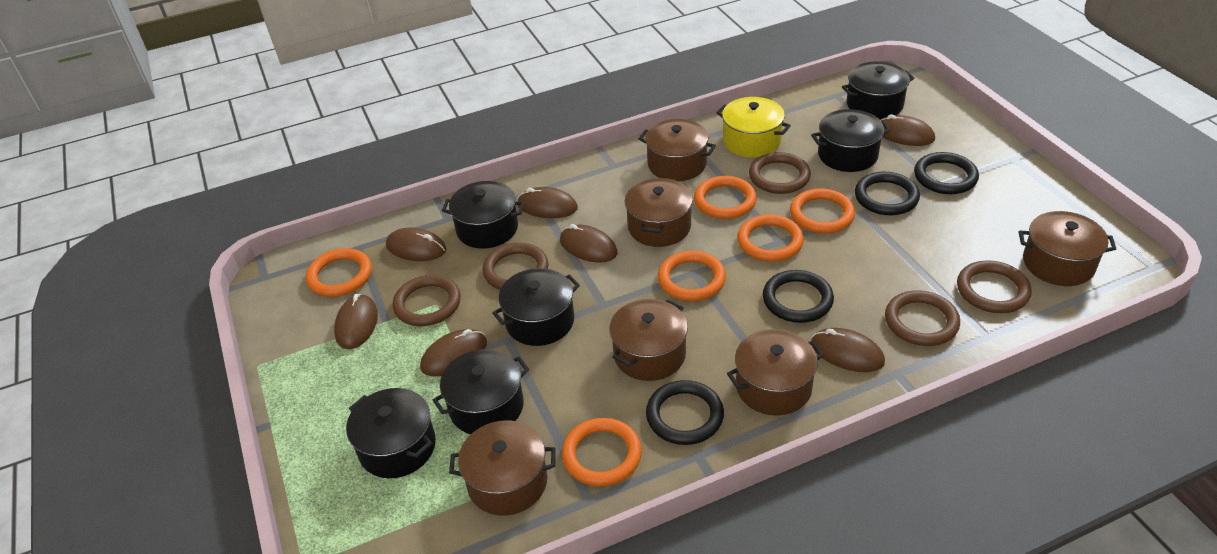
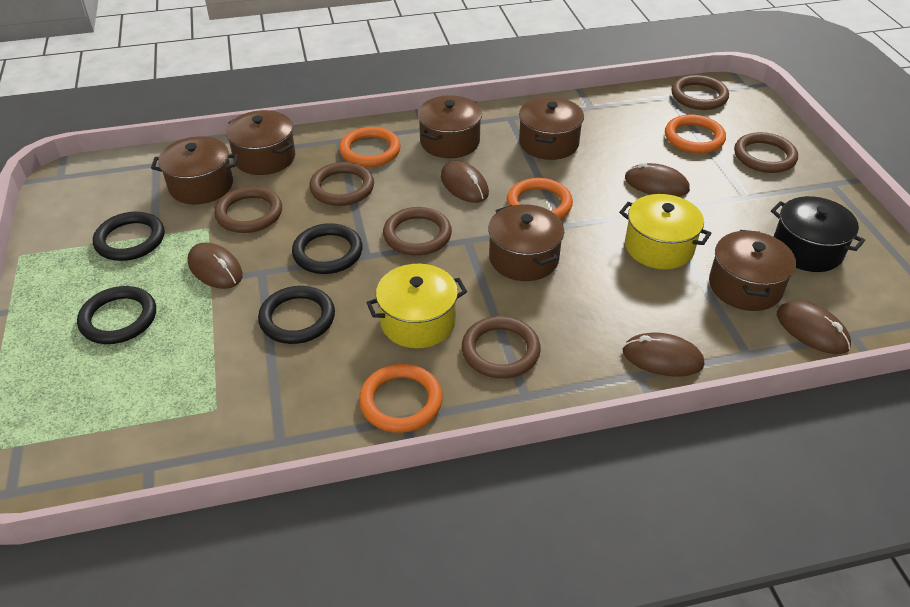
black pot: [346,388,436,478] [433,349,529,434] [442,181,525,249] [492,268,580,346] [811,109,891,172] [842,62,914,120] = 6 -> [771,196,865,272] = 1
brown mouse: [334,294,378,349] [386,227,446,261] [420,329,487,376] [518,187,578,218] [560,224,617,263] [811,328,885,372] [880,115,935,146] = 7 -> [187,242,243,289] [441,161,489,203] [623,333,704,376] [625,163,690,197] [777,301,851,354] = 5
brown ring: [393,275,461,326] [483,243,549,290] [749,152,811,194] [885,290,960,346] [957,260,1032,313] = 5 -> [214,186,282,233] [309,162,374,206] [383,207,452,256] [462,316,541,379] [672,75,729,110] [734,132,798,173] = 6
orange ring: [306,248,372,297] [562,418,642,486] [658,251,726,301] [694,176,757,219] [737,214,804,262] [790,188,855,233] = 6 -> [339,127,401,167] [359,364,443,433] [507,178,573,219] [665,114,726,153] = 4
yellow pot: [716,97,791,158] = 1 -> [366,264,467,348] [619,194,712,269] = 2

